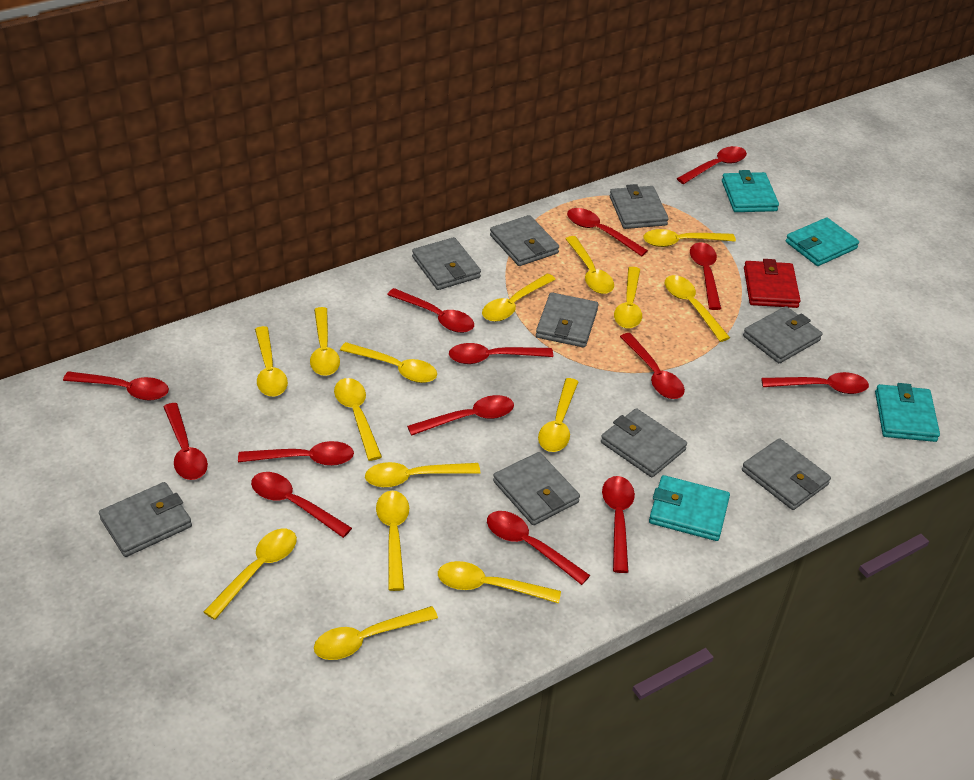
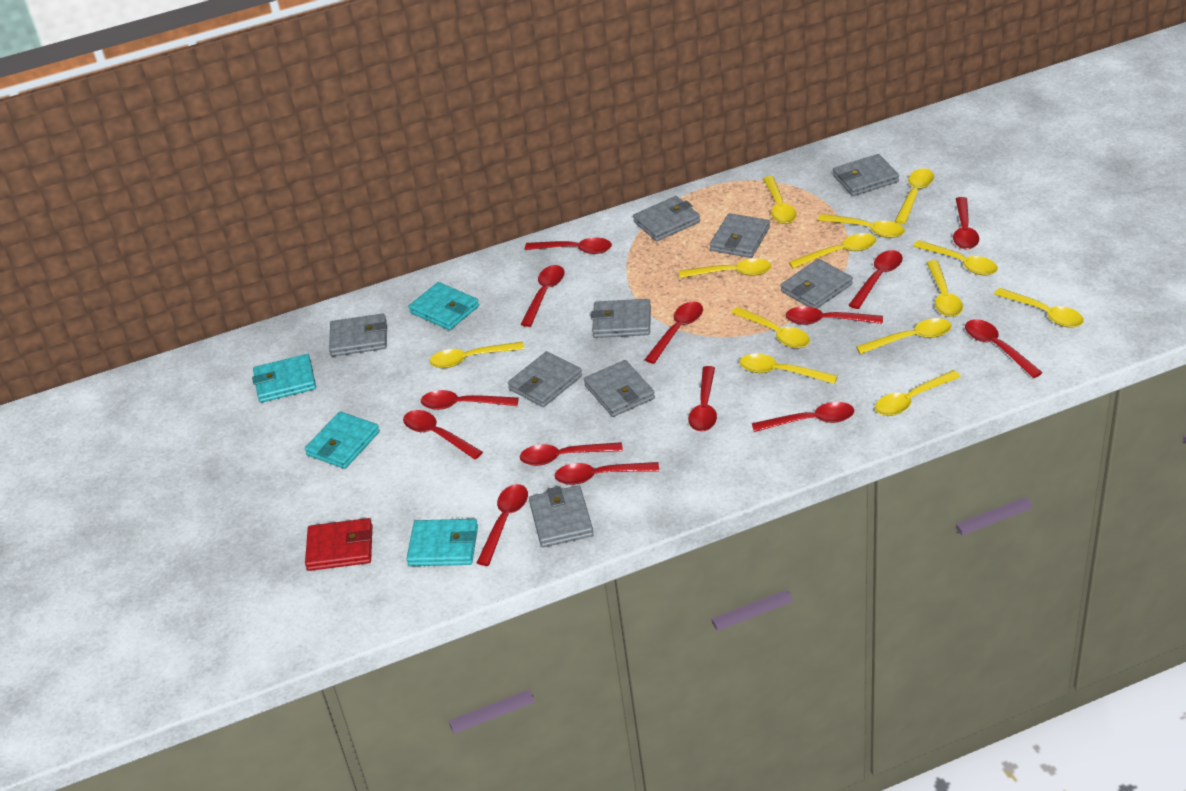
yellow spoon: [204,529,297,620] [255,326,288,396] [310,307,340,376] [314,606,438,660] [334,378,382,461] [340,342,437,383] [365,462,480,488] [376,491,409,591] [438,561,561,604] [482,273,556,322] [538,378,578,452] [565,236,614,294] [614,267,642,328] [643,229,736,247] [665,275,730,342] = 15 -> [429,342,524,368] [679,258,772,278] [731,307,810,348] [740,353,838,384] [763,176,797,224] [789,233,876,268] [818,214,905,238] [856,318,952,354] [875,370,961,416] [895,169,934,224] [913,240,998,275] [927,260,963,317] [994,288,1084,328] = 13

